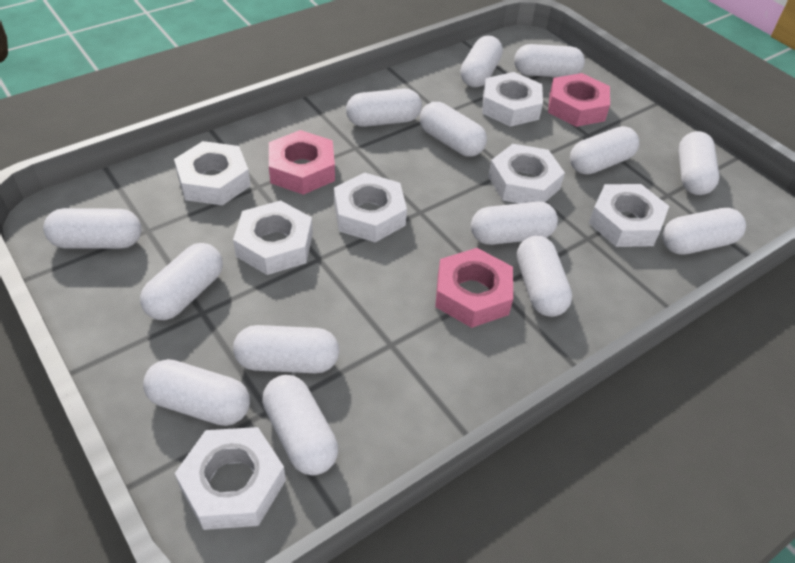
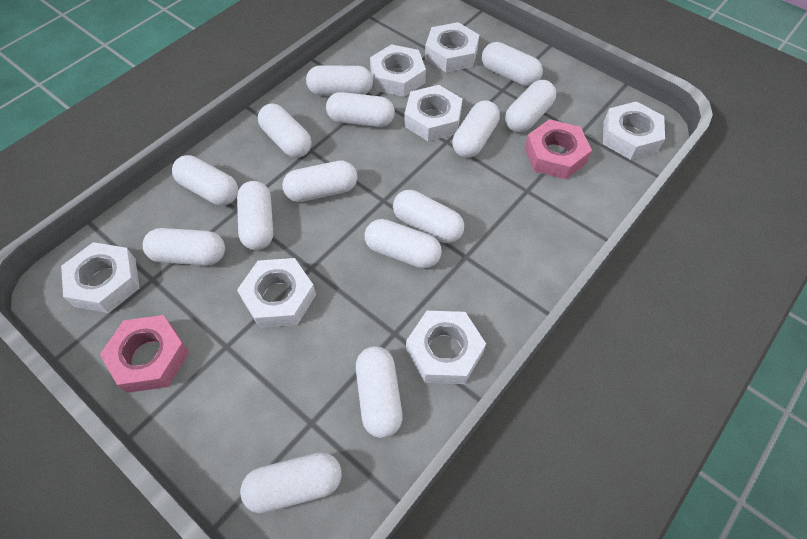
pink nut: [269,130,335,195] [435,248,513,328] [548,73,610,127] = 3 -> [100,315,189,393] [524,119,592,179] = 2

